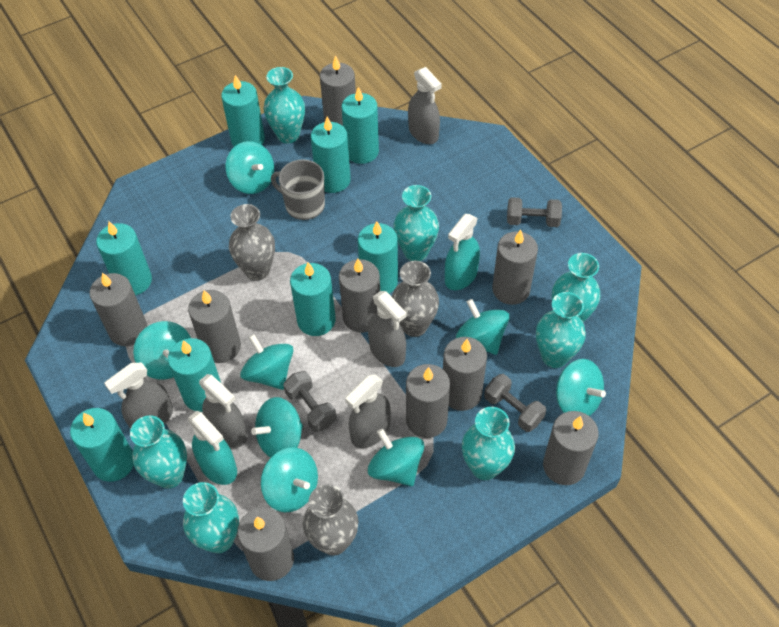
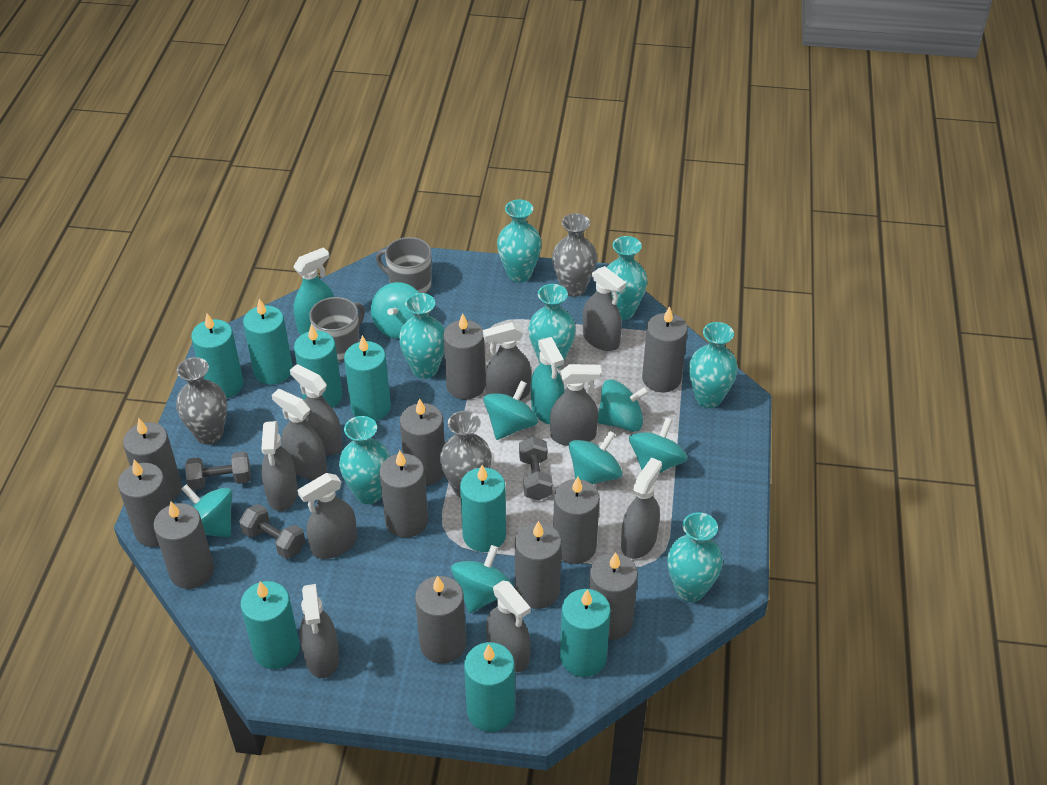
grey candle: [89,273,147,346] [188,290,241,363] [237,507,294,581] [320,55,356,126] [339,259,380,333] [406,364,450,438] [443,337,487,411] [492,230,538,305] [543,411,599,485] = 9 -> [118,460,172,547] [123,418,182,501] [154,501,214,589] [379,450,428,538] [400,398,445,486] [415,576,466,664] [443,313,485,400] [515,521,562,609] [553,477,600,564] [589,552,638,640] [642,306,688,392] = 11
grey mug: [271,159,325,220] = 1 -> [309,297,365,362] [376,237,432,294] = 2
grey spray bottle: [104,362,173,429] [199,374,247,448] [345,374,391,448] [368,291,407,367] [408,67,442,144] = 5 -> [261,421,298,511] [272,389,327,479] [290,364,342,455] [298,473,357,559] [300,584,339,678] [483,322,531,401] [486,581,531,672] [550,364,602,446] [583,266,626,351] [621,457,662,559] = 10
turquoise spinning top: [133,321,191,380] [226,141,274,194] [240,334,293,390] [251,397,303,458] [261,447,318,512] [368,429,424,486] [456,299,509,355] [556,359,606,416] = 8 -> [182,484,232,537] [371,282,419,339] [451,545,514,613] [483,381,538,440] [569,431,623,484] [598,379,649,432] [629,417,687,474] = 7

